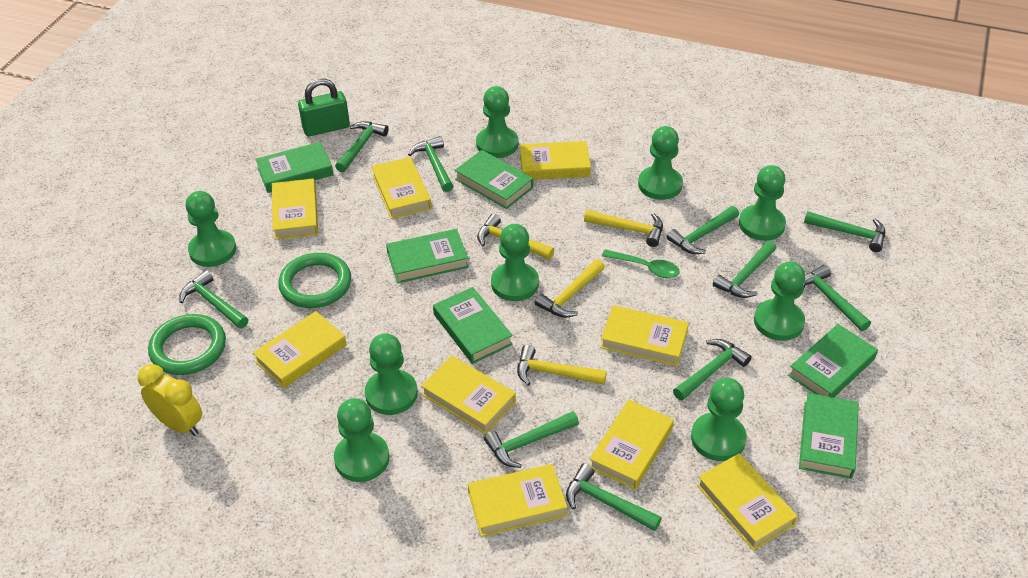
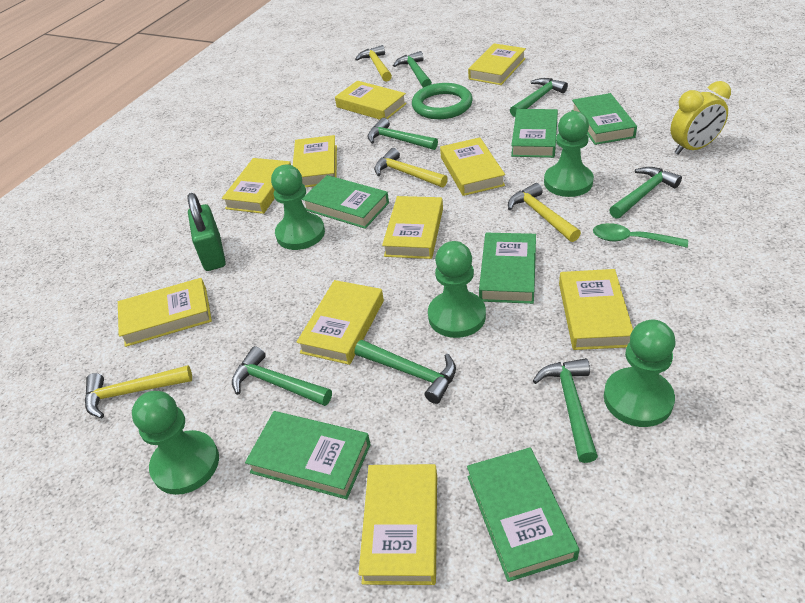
green hammer: [179,270,248,329] [335,121,389,173] [408,136,453,192] [484,411,579,468] [566,463,662,531] [666,206,739,254] [673,339,752,401] [713,241,776,298] [803,265,871,331] [804,211,885,252] = 10 -> [232,346,332,406] [355,340,456,404] [367,118,438,150] [393,51,432,88] [510,78,568,117] [533,358,598,463] [609,167,682,219] = 7
green pawn: [186,191,236,267] [334,398,389,482] [365,333,418,415] [476,86,518,158] [491,224,539,301] [638,126,683,200] [691,378,747,461] [739,165,786,241] [754,261,805,341] = 9 -> [132,391,219,495] [271,165,325,250] [428,241,486,338] [544,111,594,197] [604,320,676,427] = 5
green ring: [148,314,226,375] [278,253,351,308] = 2 -> [412,83,473,119] = 1
yellow book: [253,311,347,388] [272,179,318,240] [371,157,431,219] [421,356,516,434] [468,464,568,537] [520,141,591,180] [590,399,674,490] [600,305,689,366] [697,453,798,550] = 9 -> [118,278,212,347] [222,158,291,214] [293,135,337,187] [296,280,384,365] [335,81,407,120] [358,464,437,585] [382,196,443,259] [440,137,505,196] [468,43,526,85] [559,269,633,350] = 10

